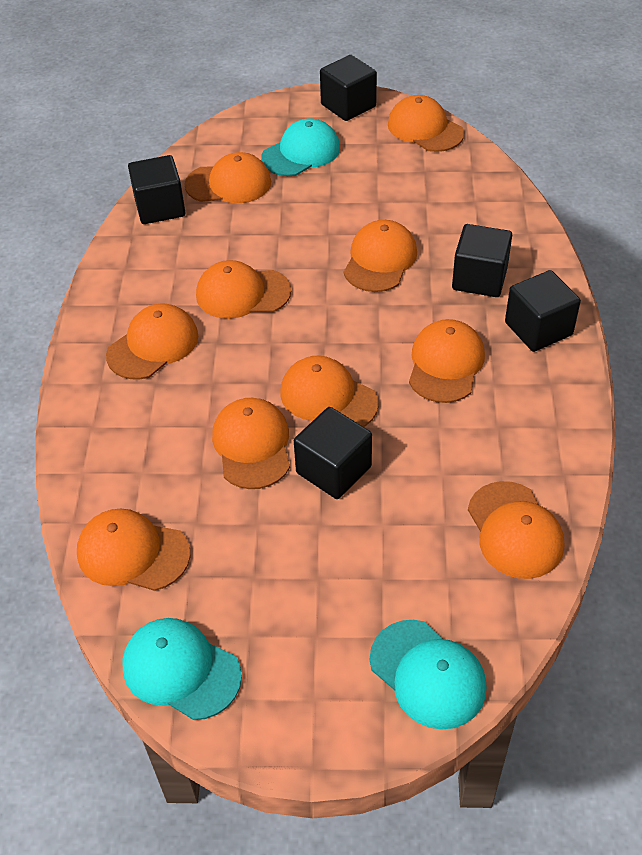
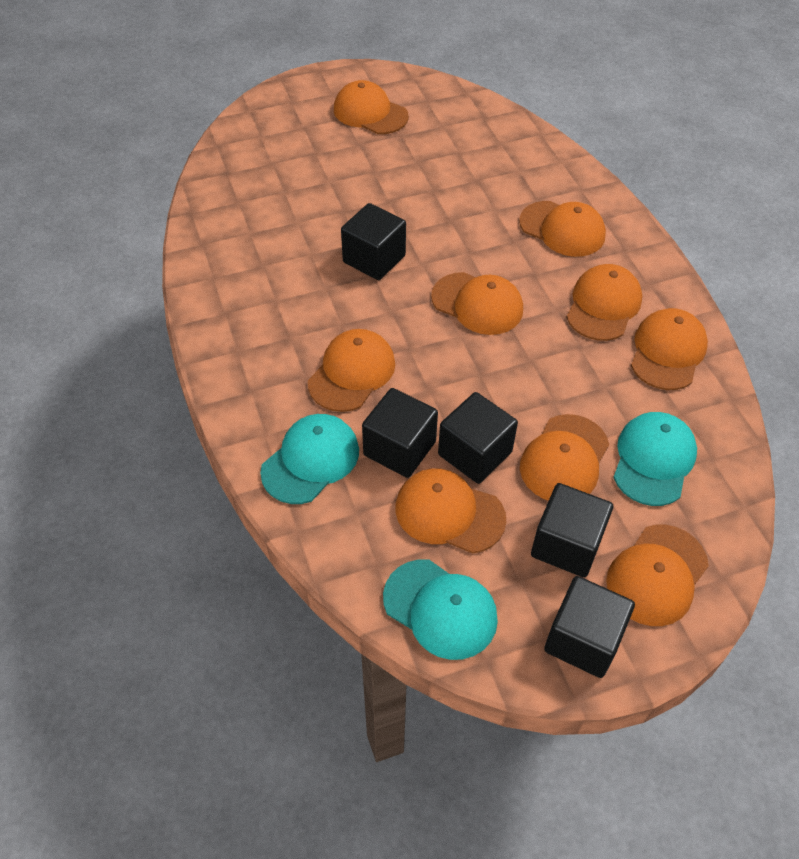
orange cap: [77,509,191,591] [106,303,198,380] [184,152,271,203] [196,260,291,319] [212,398,290,489] [280,356,379,427] [344,220,417,292] [388,95,464,152] [409,319,485,403] [468,481,564,579] = 10 -> [308,329,395,412] [334,80,409,134] [395,468,506,553] [431,272,523,335] [519,201,606,257] [520,414,609,501] [566,264,642,341] [606,525,709,626] [631,308,708,390] = 9

